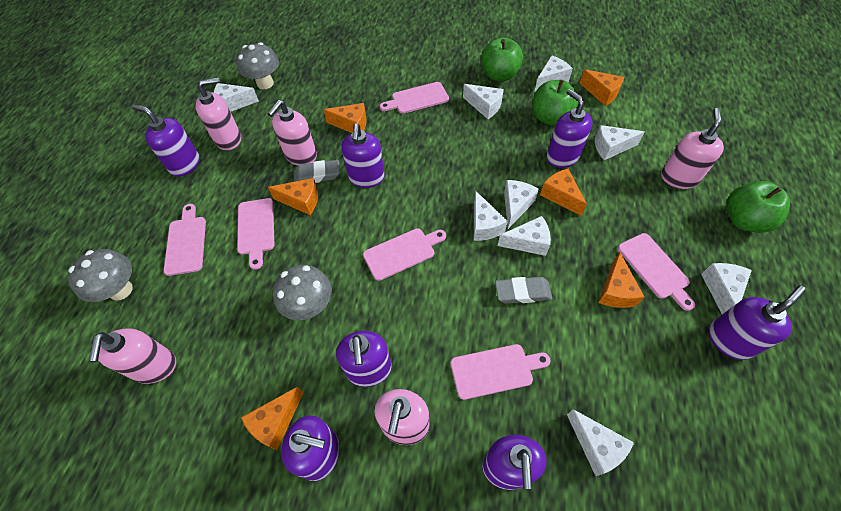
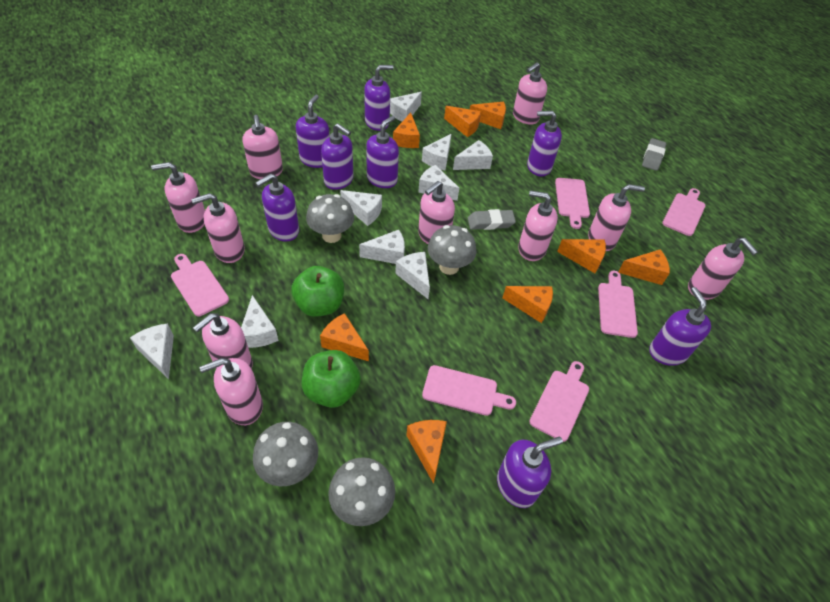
green apple: [481,37,523,81] [533,80,578,126] [726,181,790,233] = 3 -> [291,266,344,317] [302,350,361,408] = 2
grey mushroom: [68,249,133,302] [236,42,279,89] [273,265,332,320] = 3 -> [253,422,318,486] [306,194,354,243] [328,457,395,526] [428,225,476,275] = 4
orange cheese: [241,387,303,450] [268,178,318,215] [323,103,366,133] [540,169,587,216] [580,69,624,106] [598,252,644,308] = 6 -> [320,313,369,361] [393,113,420,148] [406,420,447,484] [444,106,481,137] [470,102,506,129] [503,286,553,323] [557,239,606,273] [618,249,670,285] = 8
pink soap dispenser: [89,328,176,384] [196,77,241,150] [267,100,317,165] [374,389,429,445] [661,108,724,189] = 5 -> [151,162,205,233] [191,193,245,263] [193,313,253,369] [199,358,263,425] [242,115,283,179] [418,181,455,244] [513,62,547,125] [518,191,558,261] [588,184,645,251] [688,238,758,300] = 10
purple soap dispenser: [132,104,200,177] [281,415,340,481] [336,331,392,387] [341,123,385,188] [482,435,546,490] [547,89,592,168] [708,286,806,360] = 7 -> [255,173,299,241] [296,95,330,168] [321,123,353,190] [364,65,394,131] [366,116,399,188] [497,437,563,508] [527,111,562,176] [649,287,711,366] = 8

